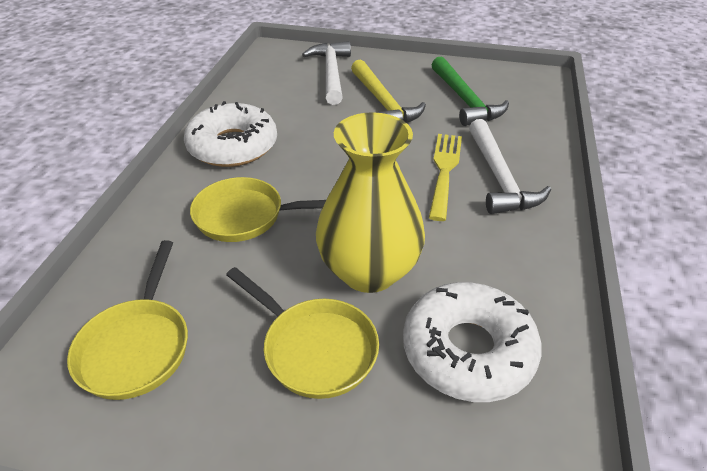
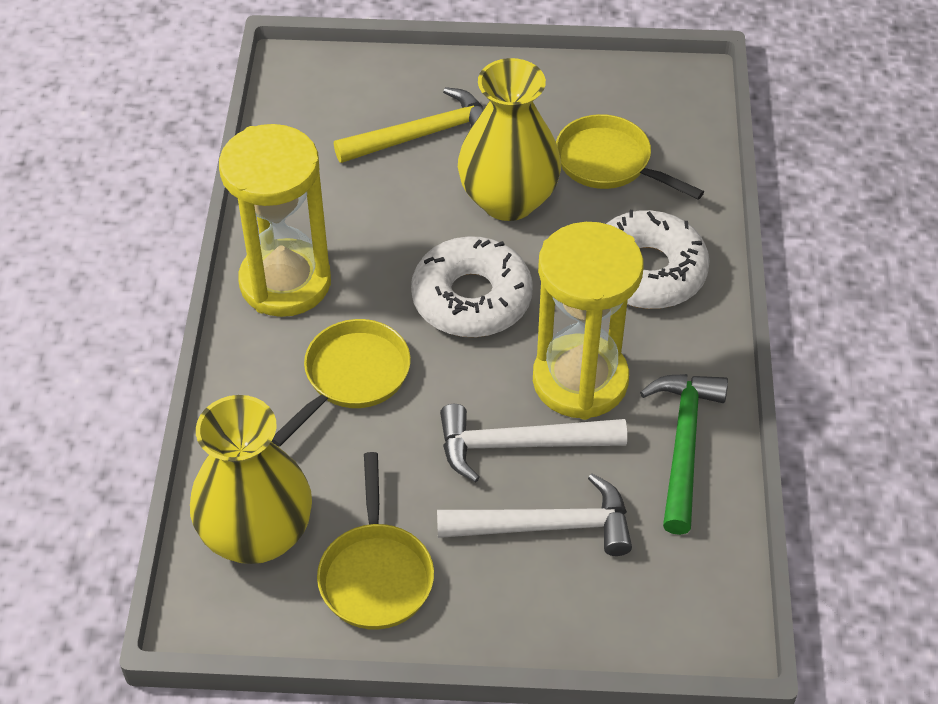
yellow fork: [429,134,462,221] = 1 -> none = 0
yellow hourglass: none = 0 -> [219,124,331,317] [533,222,643,420] = 2
yellow vase: [316,112,425,293] = 1 -> [190,395,312,564] [458,58,561,221] = 2

